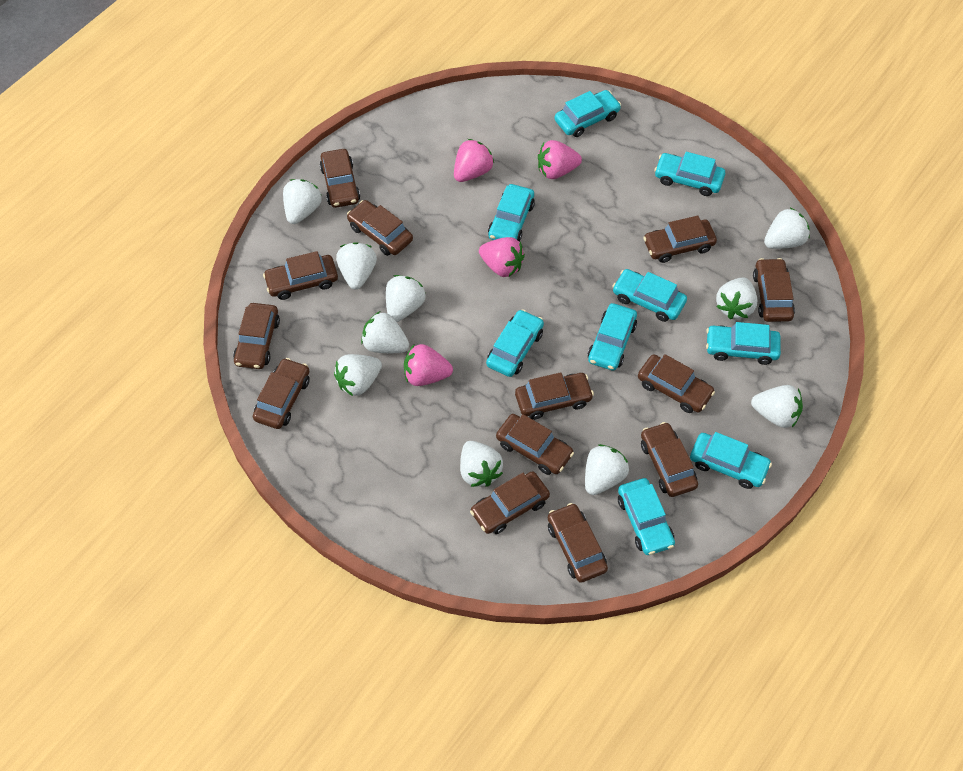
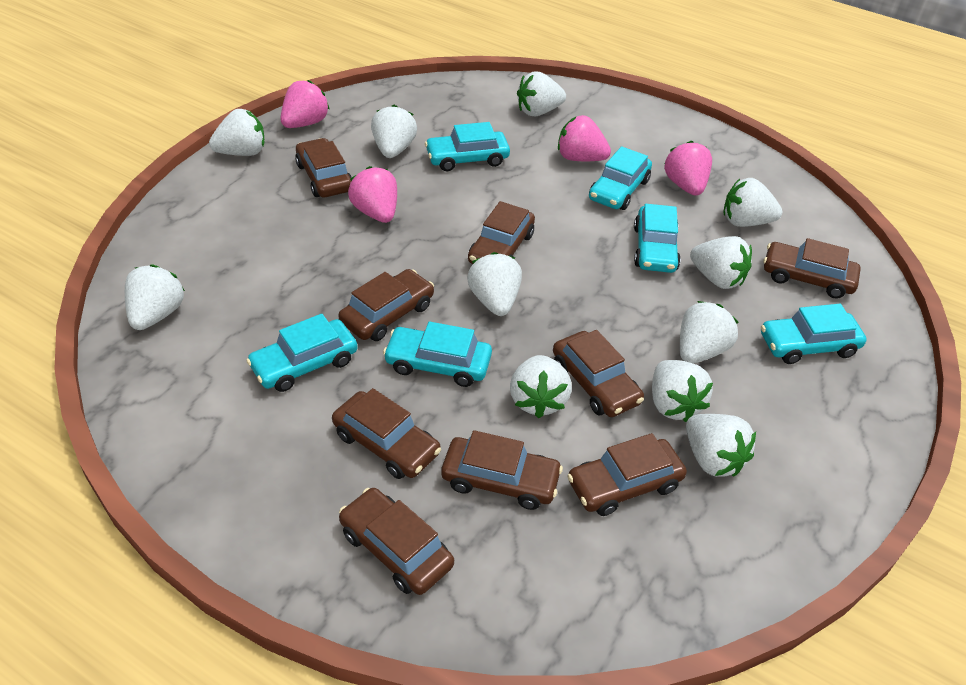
brown car: [233,303,280,369] [253,358,310,429] [263,251,338,300] [320,149,360,208] [347,200,413,256] [470,471,550,534] [496,414,574,475] [515,372,594,420] [548,503,608,583] [638,354,715,413] [641,422,698,497] [643,216,717,263] [753,258,795,322] = 13 -> [295,138,352,197] [332,388,441,479] [338,269,434,341] [339,488,454,595] [441,430,563,510] [468,201,535,264] [553,330,644,417] [567,433,687,516] [764,238,861,299] = 9
turquoise car: [486,309,544,377] [488,184,535,241] [554,90,621,137] [588,303,637,371] [612,269,687,322] [618,478,675,555] [654,152,725,196] [690,432,772,489] [706,322,781,365] = 9 -> [246,314,358,392] [383,322,492,387] [425,122,510,171] [589,146,652,210] [634,204,681,273] [761,304,867,364] = 6
white strawberry: [283,179,322,224] [334,354,382,396] [336,242,377,289] [361,311,409,353] [386,275,425,322] [460,441,503,487] [585,444,629,495] [716,278,757,319] [751,385,803,428] [764,208,810,249] = 10 -> [125,264,185,330] [209,109,264,156] [371,105,417,158] [467,252,522,316] [510,355,572,418] [517,71,566,116] [652,360,713,422] [680,301,739,363] [686,414,756,477] [690,236,752,289] [723,178,782,227] = 11

